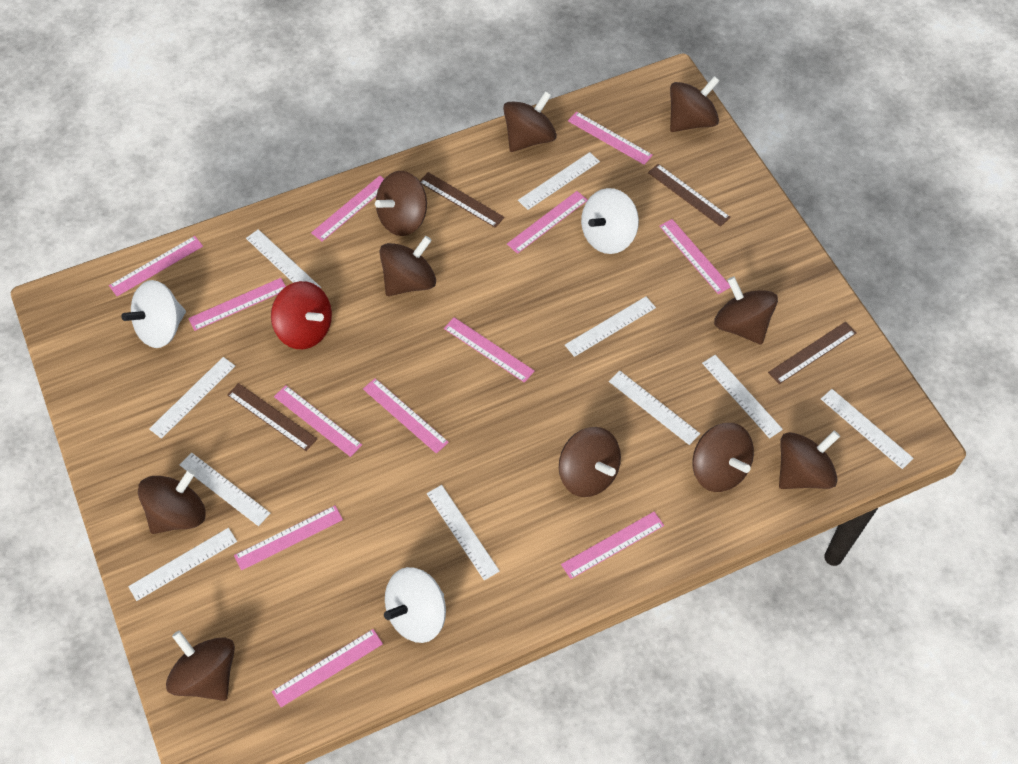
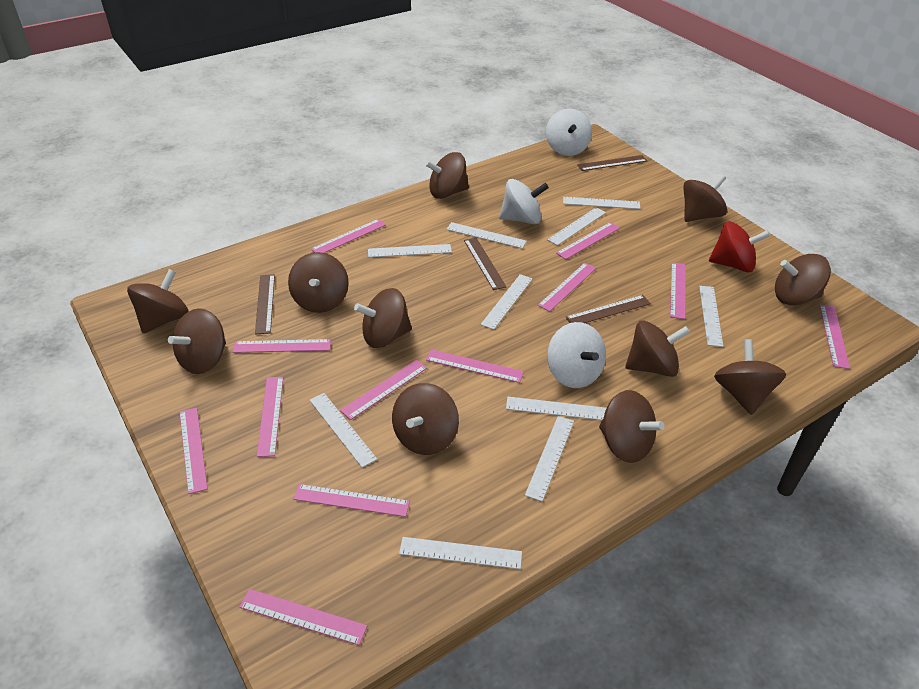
brown spinning top: [138,469,206,534] [166,631,235,701] [375,171,427,236] [379,236,436,296] [503,91,557,152] [559,427,621,497] [670,76,720,132] [692,423,754,492] [714,277,778,345] [779,431,840,489] = 10 -> [127,269,189,333] [168,308,226,374] [288,252,349,313] [354,288,412,348] [392,383,459,455] [425,152,469,199] [599,390,664,463] [625,320,690,377] [683,174,727,222] [714,339,786,415] [775,254,831,305] = 11

